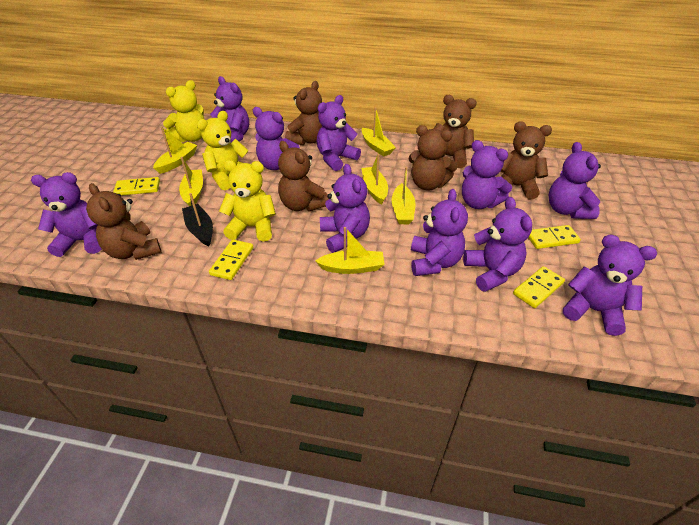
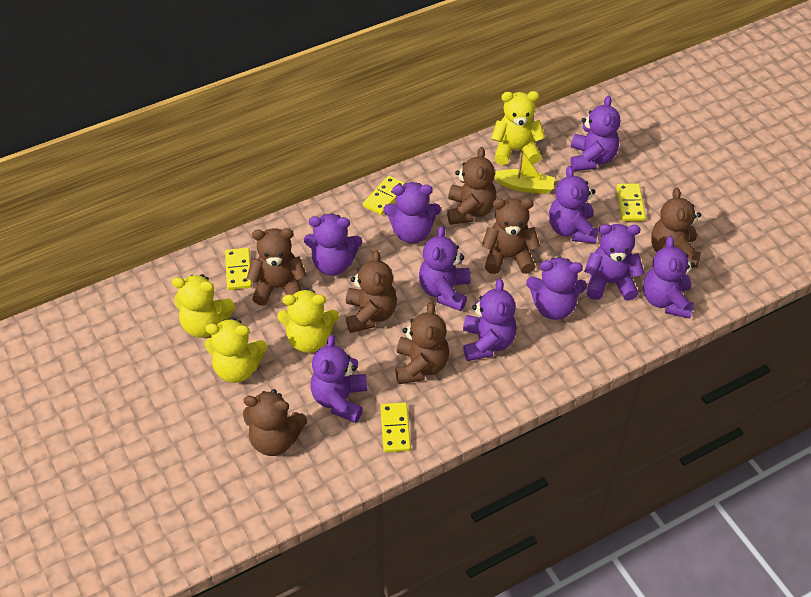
black boat: [182,193,213,246] = 1 -> none = 0
brown teddy bear: [86,183,161,260] [278,141,329,212] [285,81,322,145] [408,125,457,190] [434,95,477,168] [500,121,552,199] = 6 -> [243,389,307,456] [247,228,307,306] [346,250,397,333] [395,302,449,384] [447,147,496,225] [482,198,540,274] [651,188,701,268] = 7
yellow boat: [153,127,197,174] [179,157,203,206] [315,227,385,274] [362,108,396,156] [362,154,388,205] [392,167,415,224] = 6 -> [494,150,555,194] = 1
yellow teddy bear: [163,80,204,142] [197,111,249,190] [219,160,276,241] = 3 -> [172,274,235,338] [205,318,267,383] [277,289,339,353] [491,91,546,165] = 4

